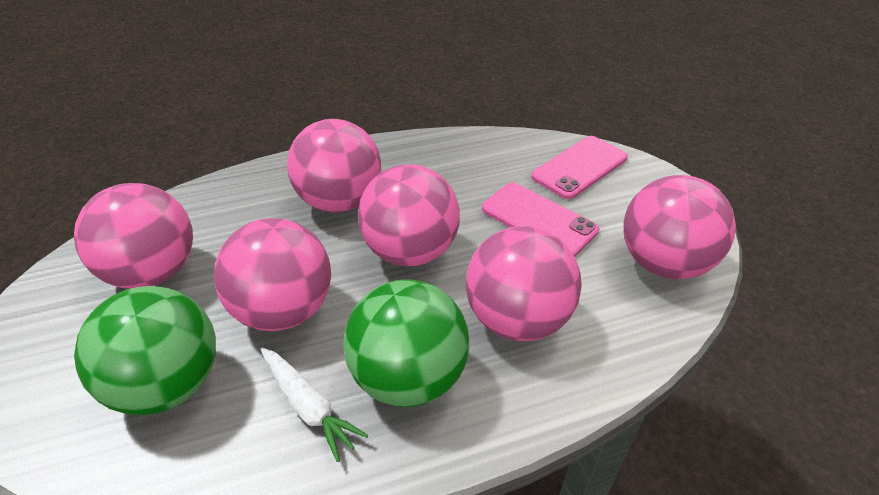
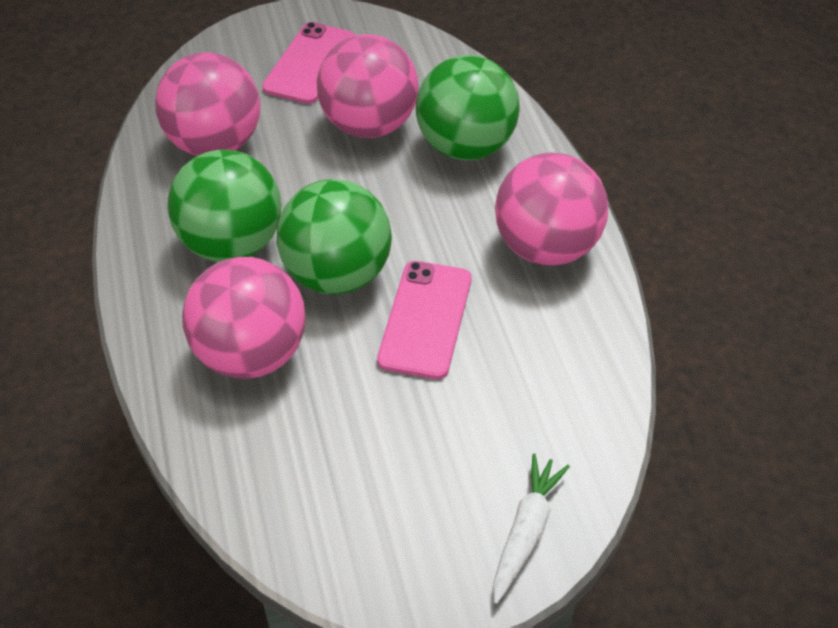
green ball: [74,286,216,415] [343,279,469,407] = 2 -> [167,150,282,262] [277,179,392,295] [416,55,520,161] = 3
pink ball: [74,183,193,289] [214,218,331,331] [287,119,381,212] [358,164,460,266] [466,226,582,341] [623,175,736,279] = 6 -> [155,52,260,156] [182,257,306,379] [317,34,419,138] [495,152,608,266] = 4

